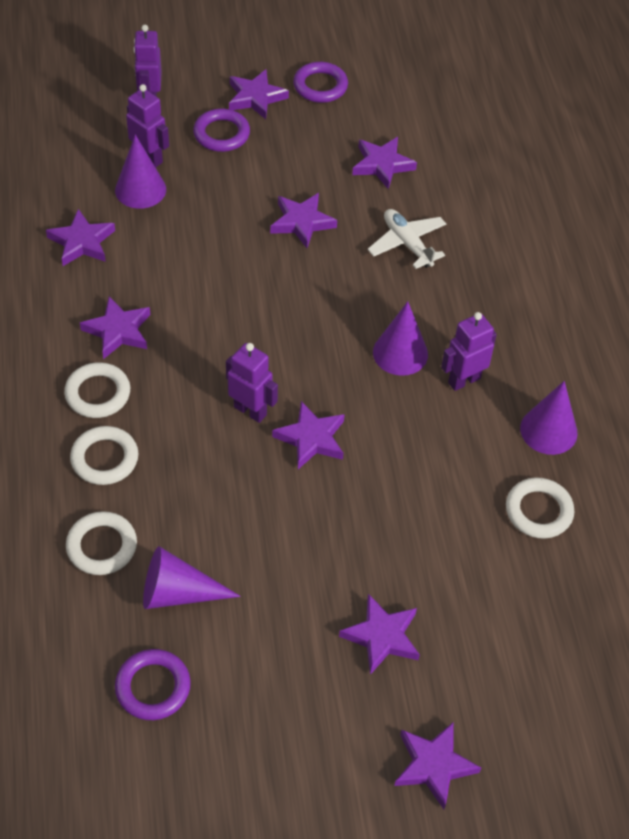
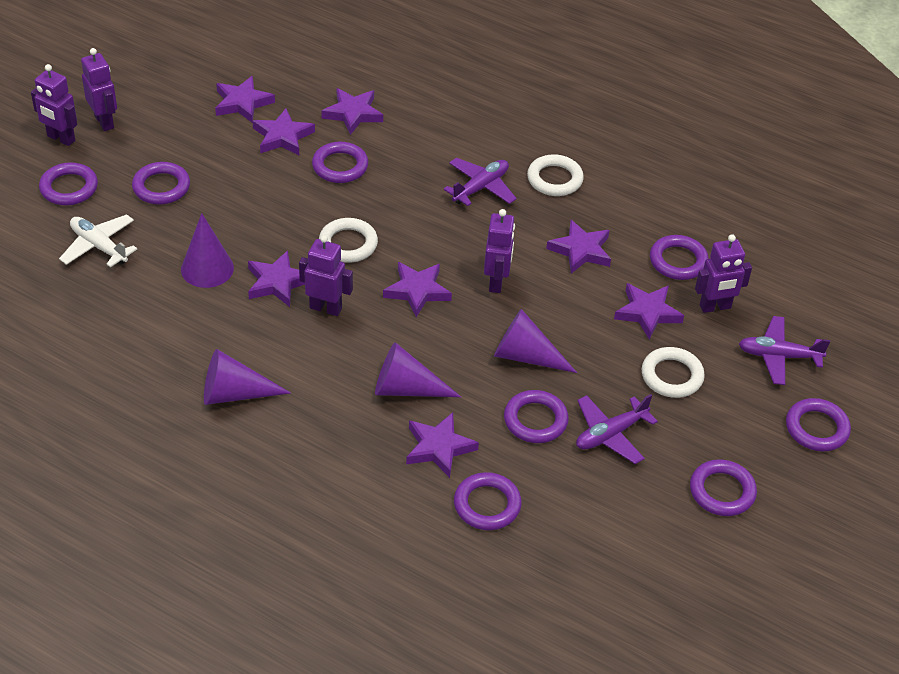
purple plane: none = 0 -> [444,158,517,206] [576,394,658,464] [739,316,830,385] = 3
purple ring: [115,649,191,720] [193,109,250,152] [293,62,348,103] = 3 -> [39,162,98,205] [132,162,190,204] [312,142,368,183] [454,472,522,530] [504,390,569,443] [650,235,709,280] [690,459,757,516] [786,398,851,451] = 8
purple robot: [126,84,169,167] [133,25,162,96] [226,343,278,423] [441,312,497,391] = 4 -> [31,64,77,146] [81,48,117,131] [299,235,353,316] [484,209,515,293] [695,234,752,313] = 5
white ring: [64,362,130,418] [66,511,137,575] [70,426,138,485] [506,478,575,538] = 4 -> [319,218,378,263] [527,154,584,196] [642,347,705,398] = 3

